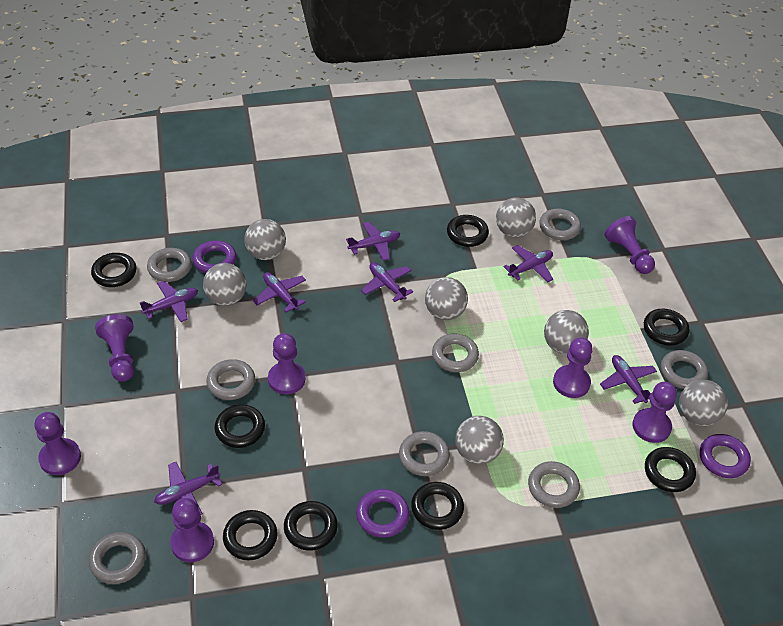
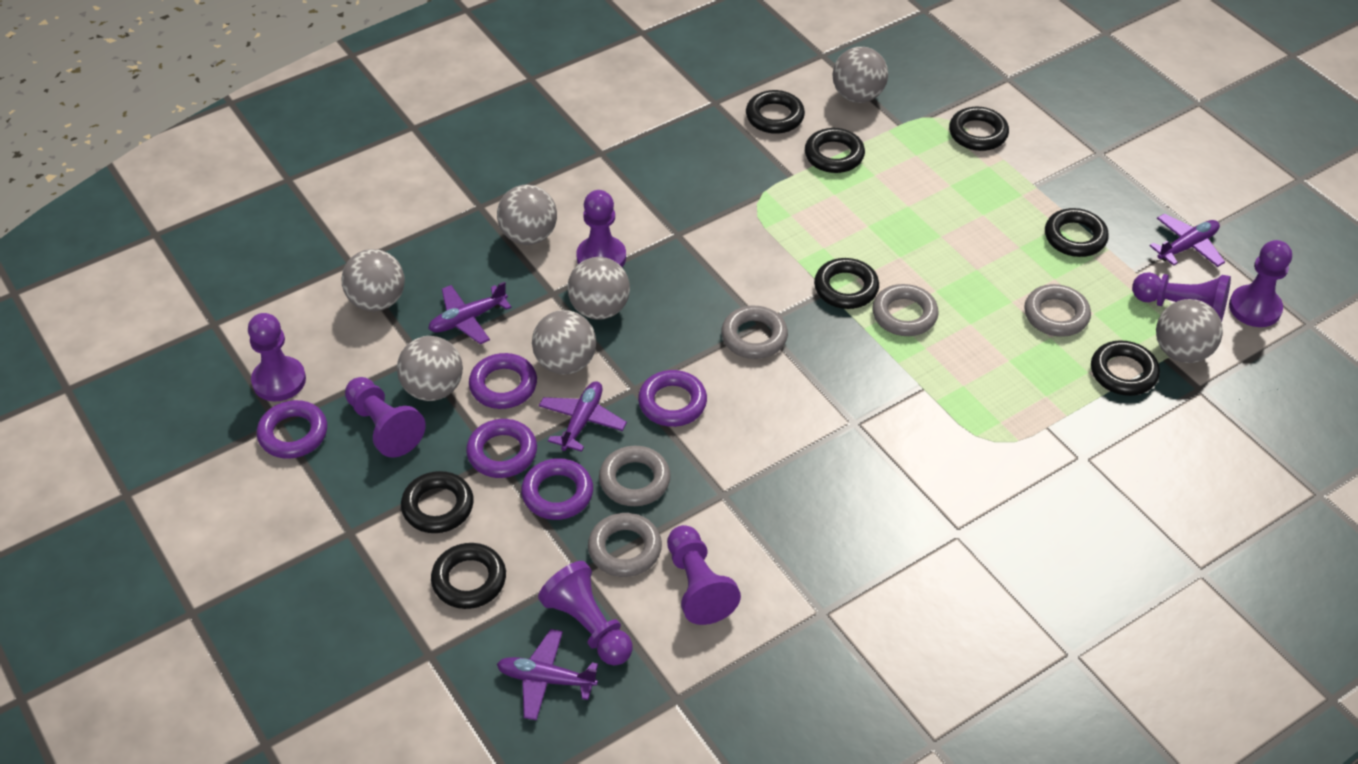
grey ring: [89,532,146,584] [147,248,192,282] [206,359,255,400] [399,431,450,476] [432,334,479,372] [528,461,580,508] [539,209,581,240] [661,350,708,389] = 8 -> [588,513,662,577] [599,446,671,506] [721,306,788,359] [872,284,939,336] [1024,284,1091,337] = 5
purple plane: [139,281,198,322] [154,462,222,515] [253,272,306,313] [346,222,400,261] [361,262,413,302] [503,245,553,282] [600,355,657,404] = 7 -> [428,282,512,344] [497,629,598,720] [539,381,627,452] [1150,214,1225,267] = 4
purple ring: [193,241,237,273] [356,489,410,538] [700,434,751,478] = 3 -> [257,400,327,459] [466,419,537,478] [469,353,537,409] [521,458,593,520] [638,370,707,427] = 5

